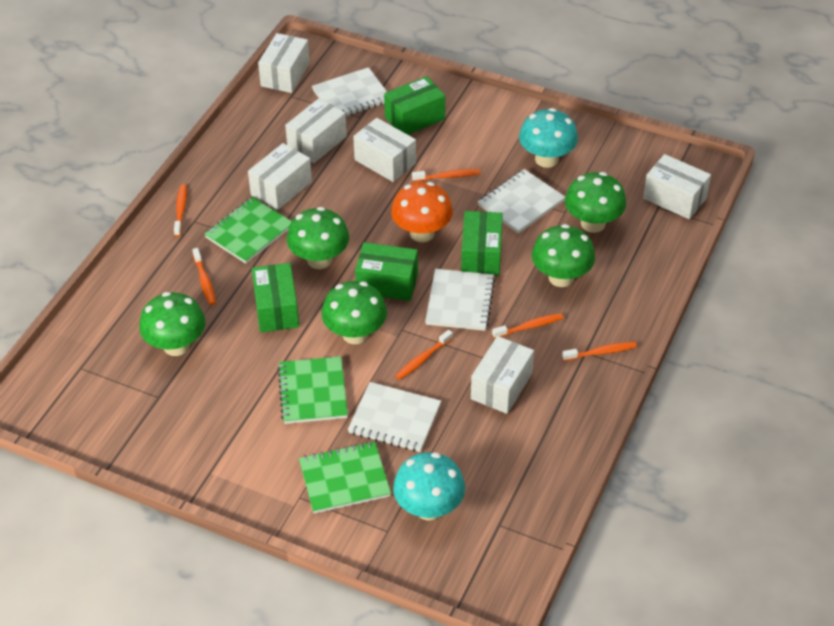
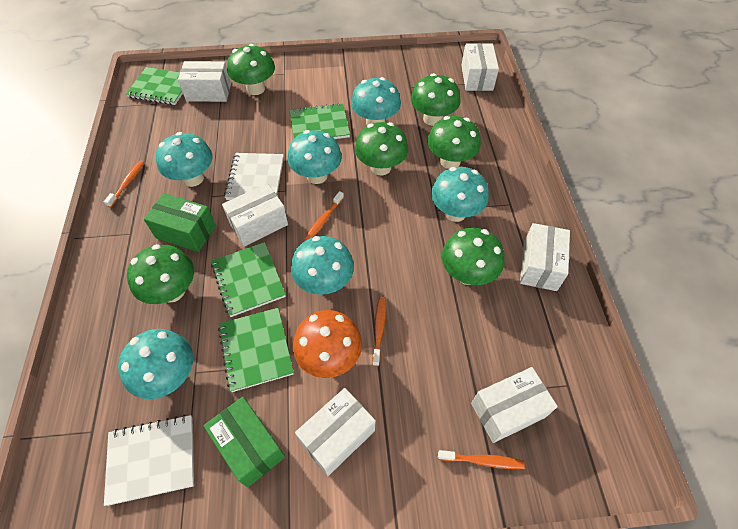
green box: [252,263,299,332] [355,242,418,301] [384,76,445,135] [461,211,503,276] = 4 -> [144,193,216,252] [204,397,285,487] = 2
green mushroom: [139,292,205,356] [287,207,349,269] [322,281,387,344] [532,224,595,287] [565,172,627,233] = 5 -> [127,244,194,304] [227,44,275,95] [355,122,408,175] [411,73,461,126] [427,116,481,169] [442,228,504,285] = 6
green notebook: [204,197,292,264] [278,356,348,424] [299,441,391,514] = 3 -> [126,67,183,105] [211,242,286,317] [218,308,294,392] [290,103,350,139] = 4
orange toothbrush: [174,185,187,237] [192,248,216,305] [395,330,453,380] [412,169,481,182] [492,313,563,339] [562,342,637,361] = 6 -> [104,161,144,208] [305,191,344,240] [372,297,386,366] [438,450,525,469] = 4
turquoise mushroom: [393,452,465,521] [519,108,578,168] = 2 -> [118,329,193,399] [156,132,213,187] [287,130,342,184] [291,236,354,295] [351,77,401,125] [431,167,489,222] = 6
white notebook: [312,67,387,116] [348,382,441,452] [425,269,495,331] [478,169,565,234] = 4 -> [104,415,194,506] [224,153,284,200] = 2

